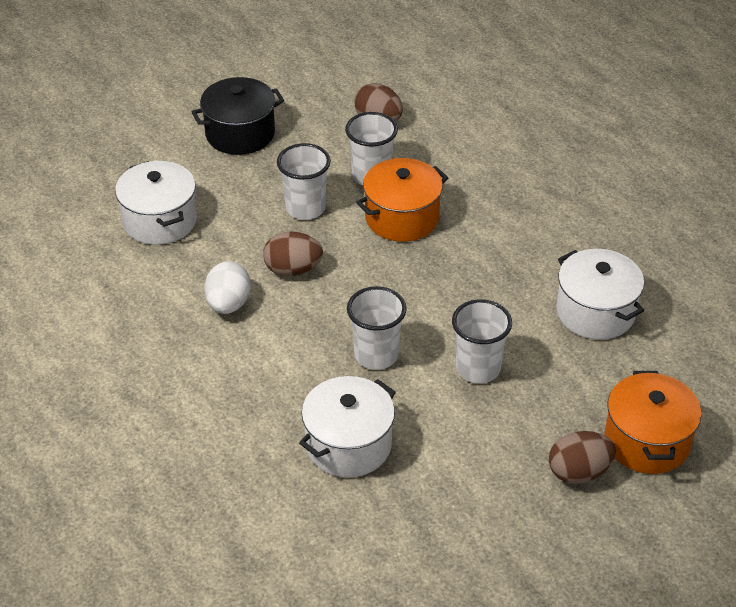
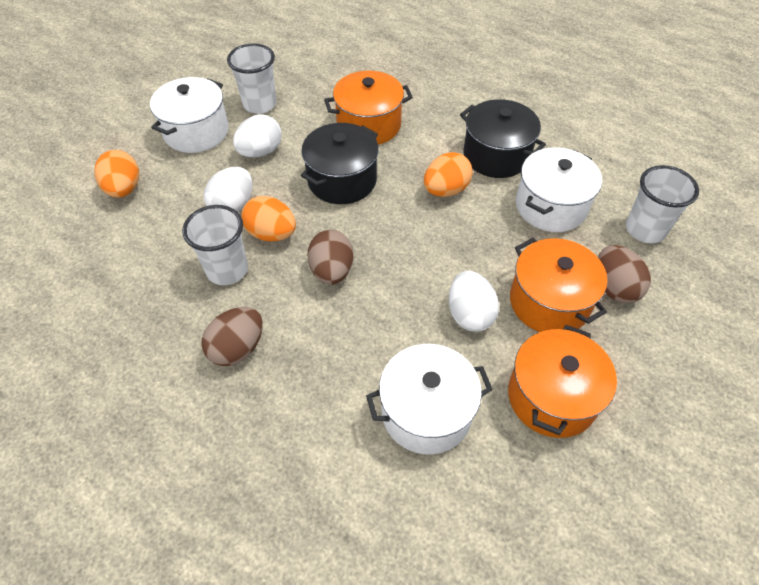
black pot: [192,77,284,155] = 1 -> [301,123,379,204] [460,99,546,178] = 2
orange egg: none = 0 -> [94,150,139,198] [241,196,296,242] [424,152,473,197] = 3
orange pot: [356,158,448,242] [604,371,701,474] = 2 -> [324,71,413,145] [508,325,617,438] [510,238,607,332] = 3
white cup: [277,143,331,220] [345,112,398,185] [347,286,407,370] [452,299,512,383] = 4 -> [182,205,248,285] [227,43,277,114] [626,165,699,244] = 3
white egg: [204,261,251,314] = 1 -> [203,167,252,213] [233,114,281,158] [448,271,499,332] = 3

